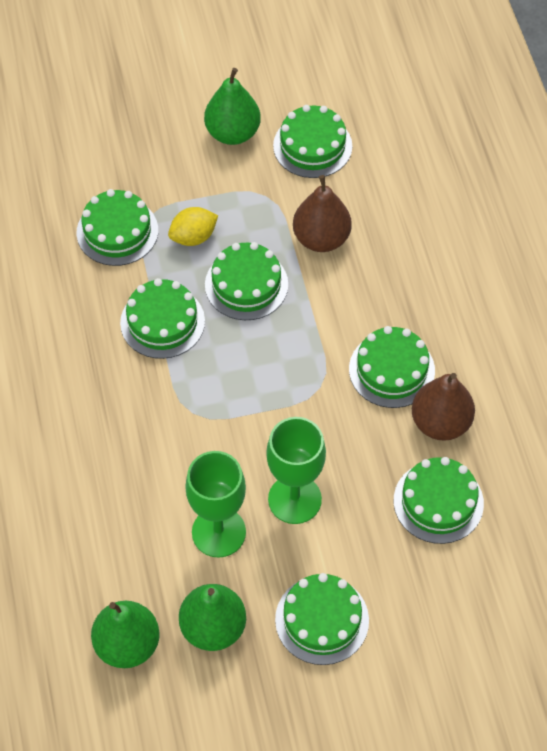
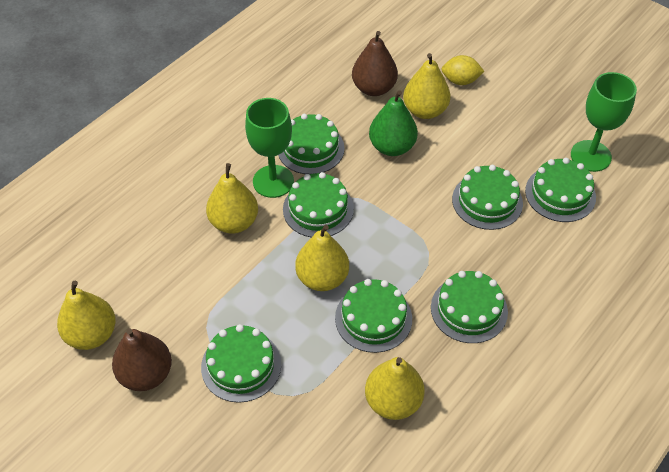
green pear: [91,601,160,668] [179,584,246,651] [204,68,261,145] = 3 -> [369,90,418,156] = 1
yellow pear: none = 0 -> [57,281,116,350] [206,163,258,234] [295,225,349,291] [365,357,425,420] [403,53,450,119] = 5

